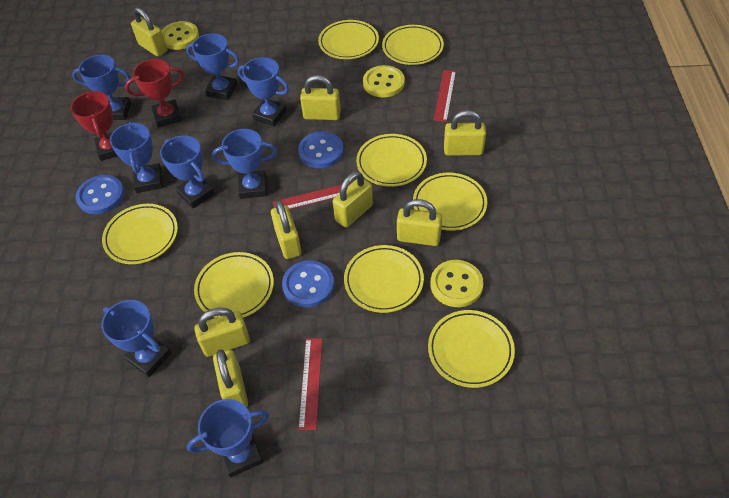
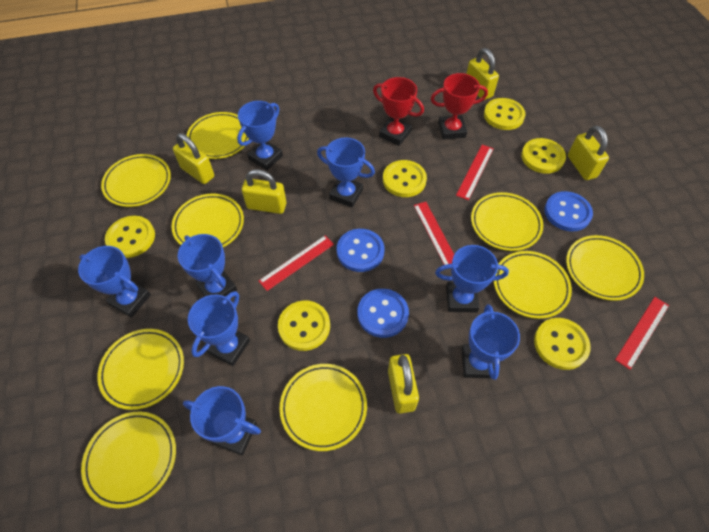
red ruler: [273,182,352,209] [299,338,322,430] [434,70,456,122] = 3 -> [259,235,334,291] [414,202,454,265] [456,145,494,200] [615,297,669,370] = 4
yellow button: [161,21,199,50] [363,65,405,98] [431,260,483,307] = 3 -> [105,216,155,258] [278,301,330,351] [383,160,427,197] [484,98,525,130] [521,138,566,174] [534,318,591,370] = 6
yellow padlock: [131,7,167,56] [194,308,250,357] [213,349,248,407] [271,200,302,259] [300,75,341,120] [333,171,373,227] [397,199,442,246] [444,110,486,156] = 8 -> [173,133,214,184] [242,169,286,214] [388,354,419,413] [466,48,499,100] [568,126,609,180] = 5
yellow plate: [102,204,178,264] [194,252,274,318] [318,20,379,59] [344,245,424,313] [356,134,427,187] [382,25,444,65] [413,173,488,231] [428,310,515,388] = 8 -> [81,412,176,509] [97,329,184,410] [101,154,171,207] [171,193,244,247] [186,112,249,159] [280,364,367,451] [471,192,543,251] [494,251,572,319] [566,235,644,301] = 9

